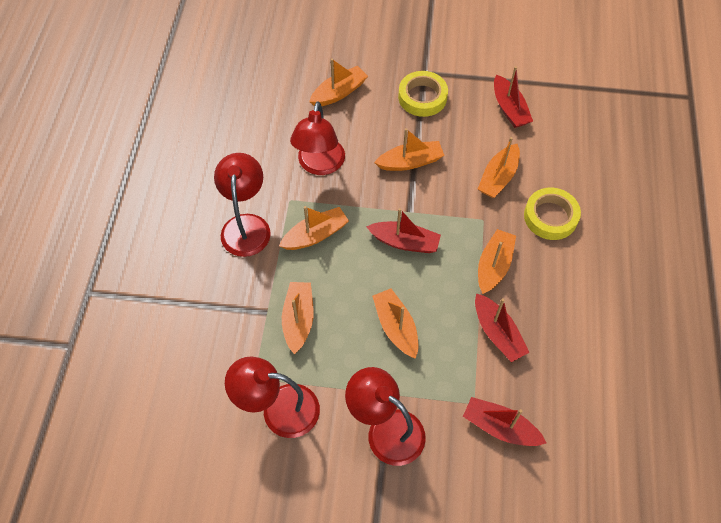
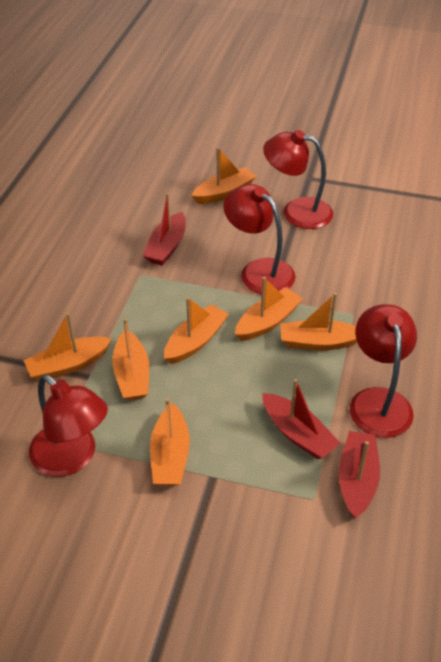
red boat: [366,208,441,253] [463,397,546,446] [475,293,530,362] [494,66,533,128] = 4 -> [143,193,186,266] [262,379,340,459] [339,431,380,519] = 3
yellow tape: [398,71,448,117] [524,188,581,240] = 2 -> none = 0

